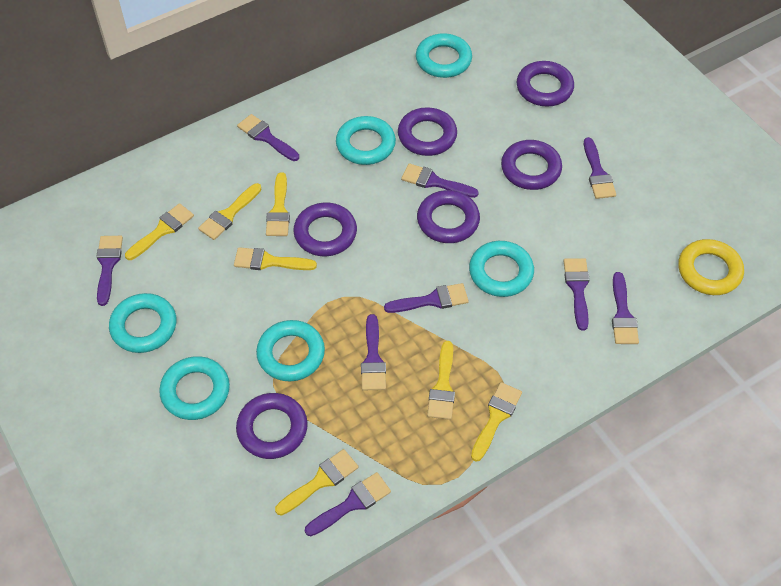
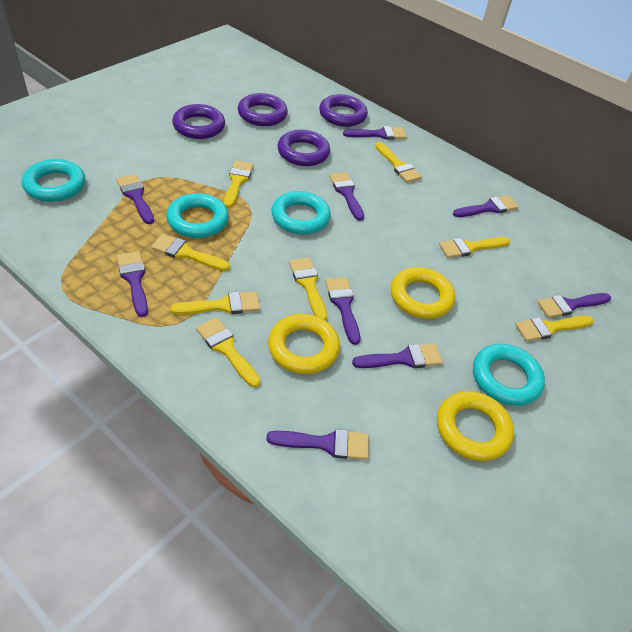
purple ring: [236,393,308,459] [293,203,357,256] [398,107,457,156] [417,190,480,243] [501,140,562,190] [517,61,574,106] = 6 -> [172,104,225,139] [238,93,288,126] [277,130,330,166] [319,94,368,127] = 4
turquoise ring: [109,293,176,353] [159,356,230,420] [256,320,325,381] [336,116,396,165] [416,33,472,78] [469,241,534,297] = 6 -> [22,159,85,202] [166,193,229,238] [271,191,331,235] [473,344,545,406] = 4
yellow brush: [125,203,194,260] [198,183,262,240] [234,247,317,270] [266,172,290,236] [275,449,359,516] [427,341,455,420] [471,382,522,462] = 7 -> [151,234,230,271] [170,291,260,314] [196,317,261,387] [224,160,254,208] [289,257,327,321] [375,142,422,183] [439,237,510,258] [515,316,593,341] = 8
yellow ring: [678,239,744,295] = 1 -> [268,314,340,374] [391,267,455,319] [437,391,514,461] = 3

